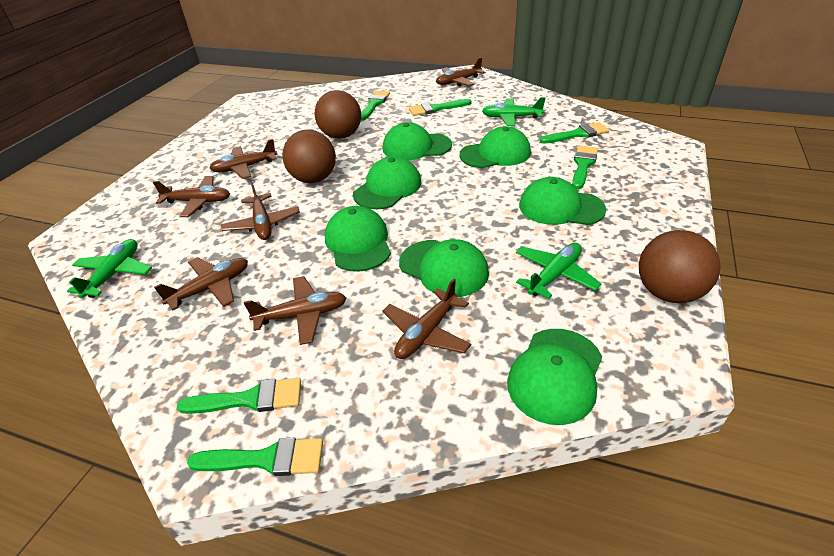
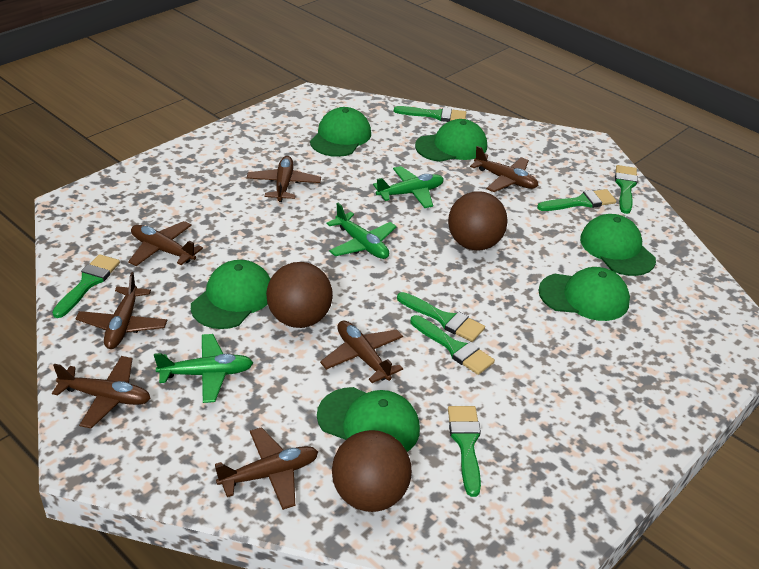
green brush: [177,378,301,414] [187,438,323,476] [361,90,390,120] [409,99,471,116] [540,122,609,144] [572,145,598,189] = 6 -> [52,254,120,318] [394,106,466,122] [397,292,485,342] [410,315,495,375] [448,406,481,497] [537,189,616,211] [615,165,638,214] = 7
green cap: [325,206,391,272] [353,156,422,209] [383,122,452,160] [399,239,489,297] [460,126,531,168] [507,329,602,425] [519,177,606,225] = 7 -> [191,260,270,329] [310,107,371,157] [317,387,420,452] [415,119,487,162] [538,267,630,321] [580,214,656,276] = 6

